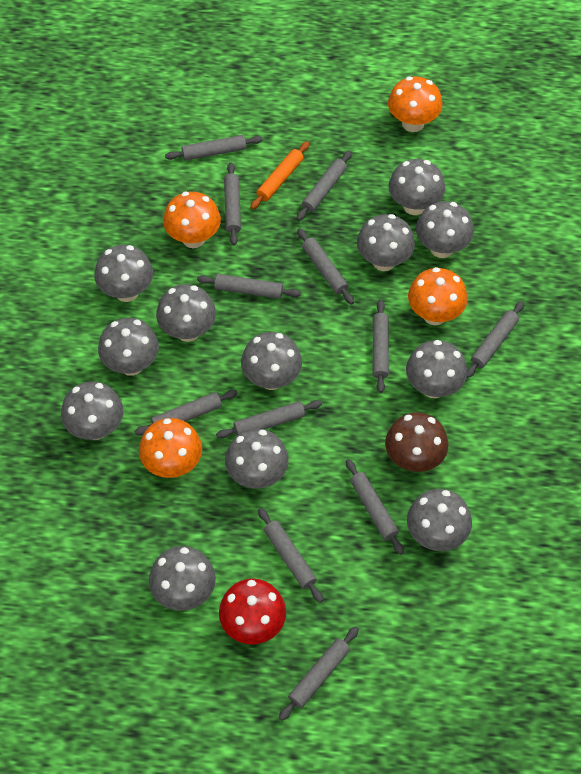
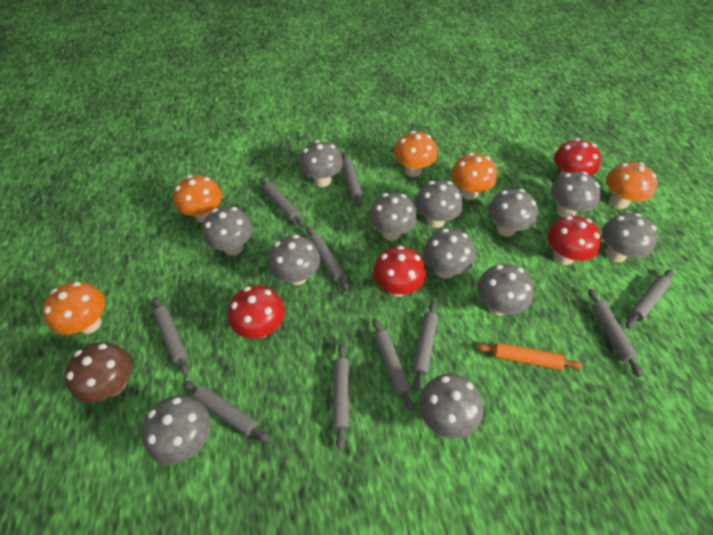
grey rolling pin: [134,390,238,435] [165,135,263,161] [197,274,301,299] [216,400,322,438] [224,162,241,245] [258,508,323,602] [279,627,359,721] [296,151,352,221] [297,228,354,305] [346,459,404,555] [373,300,389,393] [467,301,524,378] = 12 -> [152,297,189,375] [183,381,270,442] [259,178,305,227] [306,227,349,291] [332,343,349,449] [342,152,363,208] [372,318,414,411] [412,300,438,391] [588,289,643,377] [626,269,673,328] = 10
orange mushroom: [139,418,202,478] [163,192,221,248] [388,76,442,132] [408,267,467,325] = 4 -> [42,282,105,334] [173,175,222,223] [394,131,437,177] [451,153,497,200] [606,162,657,209] = 5
red mushroom: [219,578,286,644] = 1 -> [228,285,285,339] [373,245,426,297] [547,216,602,265] [554,138,601,177] = 4

